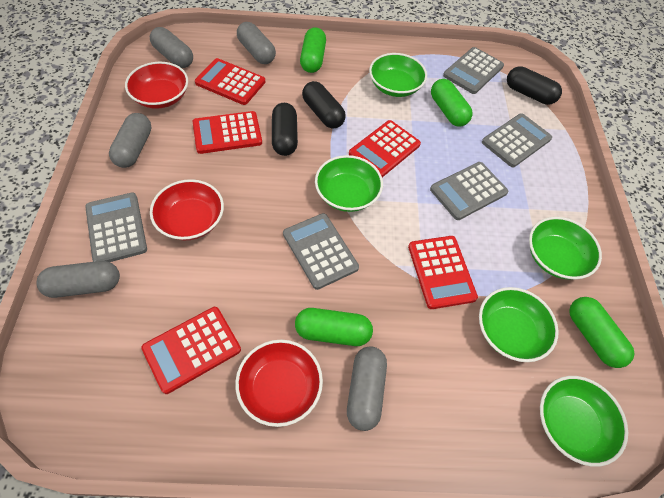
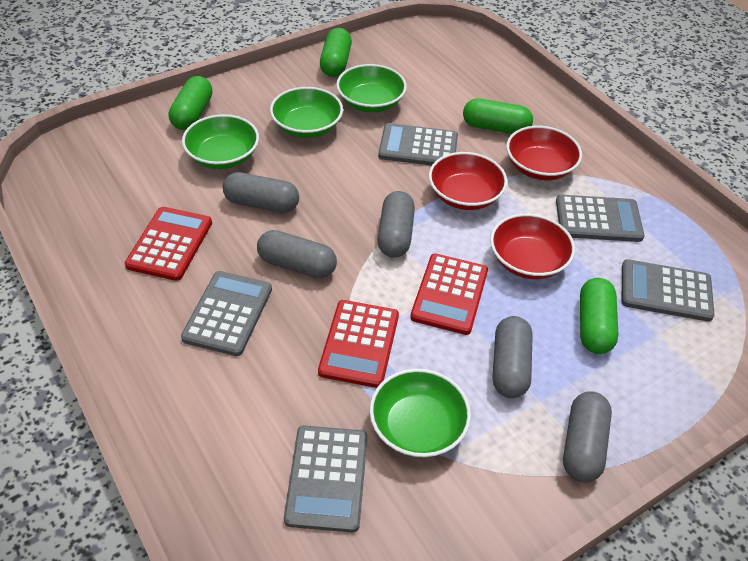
black capsule: [272,103,298,156] [302,81,346,128] [507,66,562,105] = 3 -> none = 0
green bowl: [315,155,383,212] [369,53,427,97] [479,287,559,362] [529,217,602,280] [540,376,628,467] = 5 -> [182,114,259,169] [270,87,343,138] [336,64,407,113] [369,369,471,458] = 4
red calculator: [141,307,241,394] [193,111,262,154] [195,58,265,105] [349,120,421,177] [408,236,478,309] = 5 -> [125,207,212,281] [318,300,399,388] [410,253,488,335] = 3

